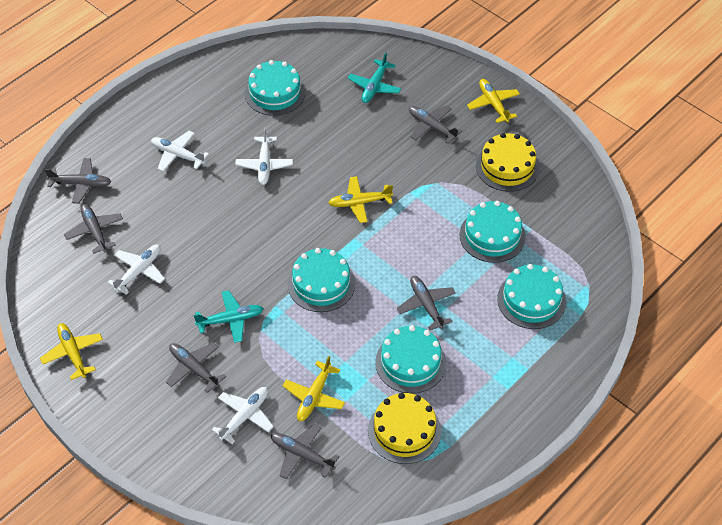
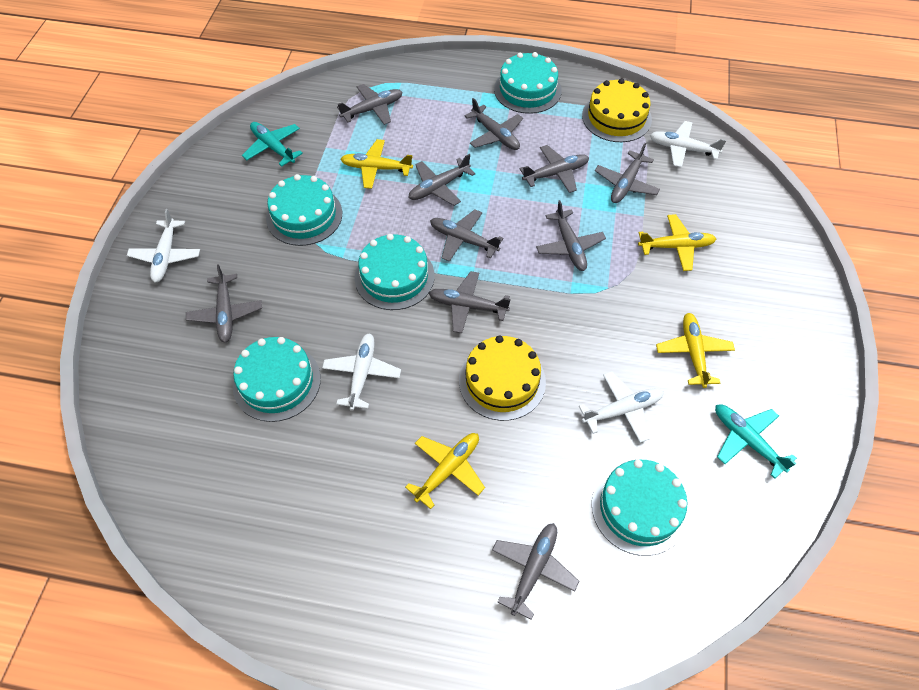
grey plane: [45,158,111,204] [64,204,123,254] [166,342,226,393] [271,424,339,480] [396,276,456,330] [409,105,462,144] = 6 -> [186,264,262,343] [337,84,403,125] [408,154,476,206] [429,271,511,333] [430,209,503,262] [464,98,523,150] [492,523,579,620] [519,145,589,193] [536,200,606,271] [595,143,660,203] = 10

